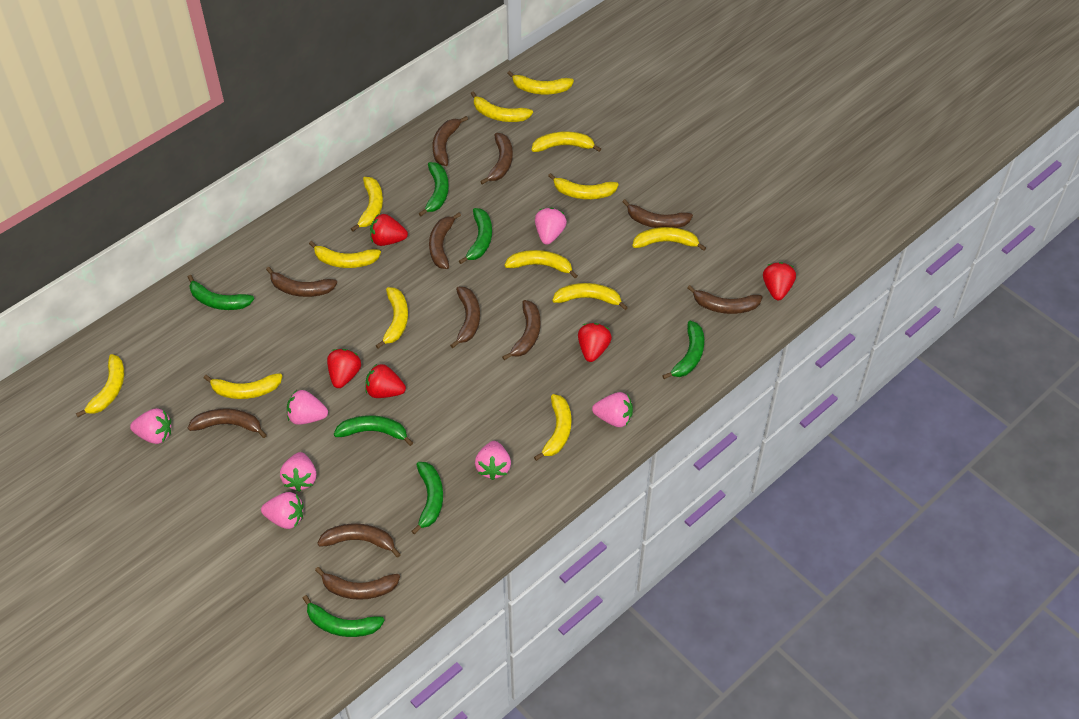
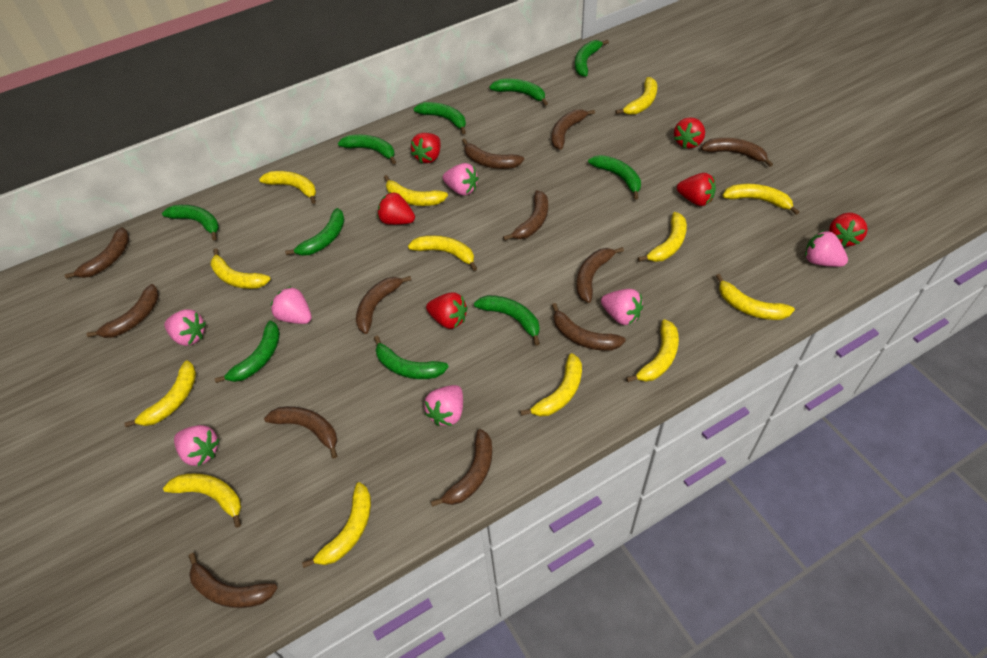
brown banana: [188,408,267,438] [266,267,337,297] [315,567,400,600] [317,524,401,558] [429,213,461,269] [433,116,468,166] [450,287,480,348] [480,133,513,185] [502,300,540,360] [622,199,693,228] [687,285,762,314] = 11 -> [65,227,129,279] [87,284,159,338] [188,553,278,608] [264,406,337,459] [356,276,411,334] [431,429,492,507] [462,139,524,169] [503,190,548,241] [552,109,595,150] [552,303,626,351] [577,247,624,303] [701,138,773,167] = 12
green banana: [188,275,254,310] [303,595,385,637] [334,415,413,446] [411,462,443,534] [418,162,449,216] [459,208,492,264] [662,321,704,379] = 7 -> [162,205,219,240] [215,321,280,383] [285,208,345,256] [338,135,396,164] [374,336,449,379] [414,102,466,134] [474,295,540,346] [489,79,548,106] [575,40,609,77] [588,155,641,200] = 10
red strawberry: [327,349,361,388] [365,364,406,398] [370,214,408,246] [578,323,612,362] [763,262,796,300] = 5 -> [377,192,415,225] [411,133,441,164] [426,292,468,329] [674,117,705,148] [677,173,716,206] [829,212,868,247] = 6

